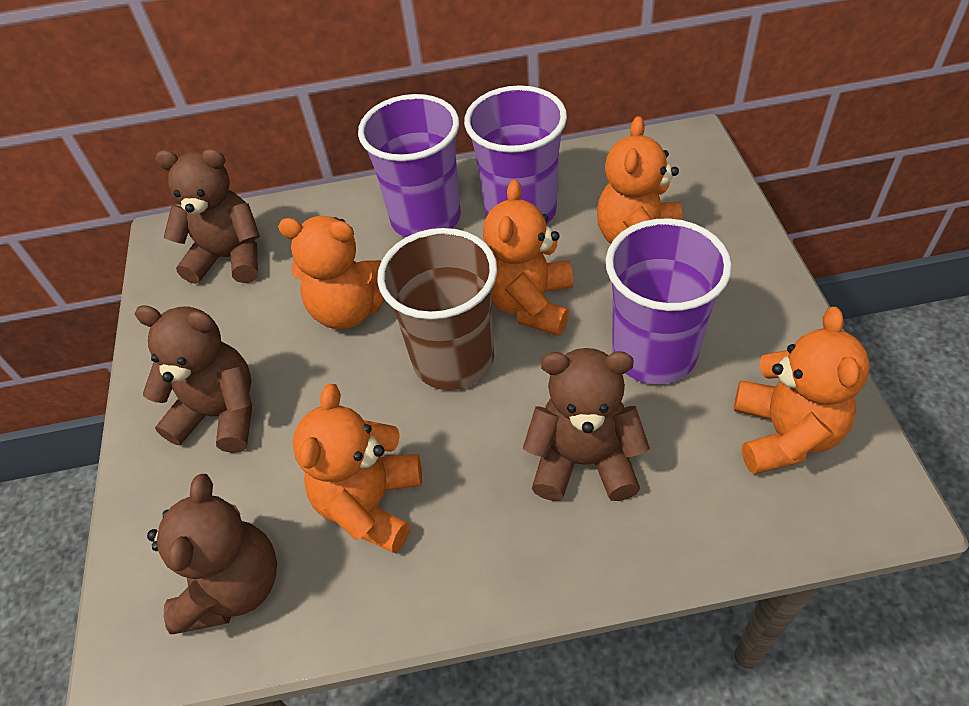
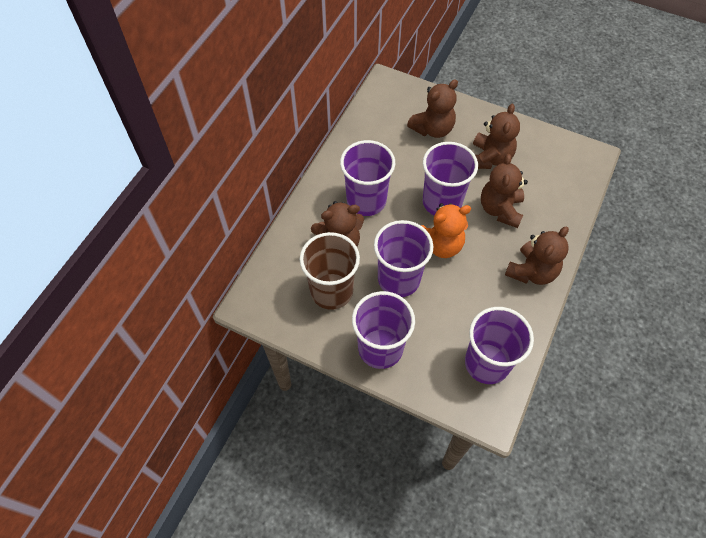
brown teddy bear: [135,305,252,453] [147,474,277,634] [155,149,260,284] [523,348,650,501] = 4 -> [311,201,364,247] [407,79,458,138] [473,104,520,169] [481,154,528,228] [505,226,569,285] = 5
orange teddy bear: [278,216,385,329] [293,384,422,553] [483,179,573,336] [597,116,682,244] [734,307,870,475] = 5 -> [421,203,471,258] = 1
purple cup: [358,94,461,238] [464,85,567,224] [606,218,732,384] = 3 -> [340,140,395,216] [352,291,415,369] [374,220,433,297] [423,142,478,216] [465,307,534,384] = 5

